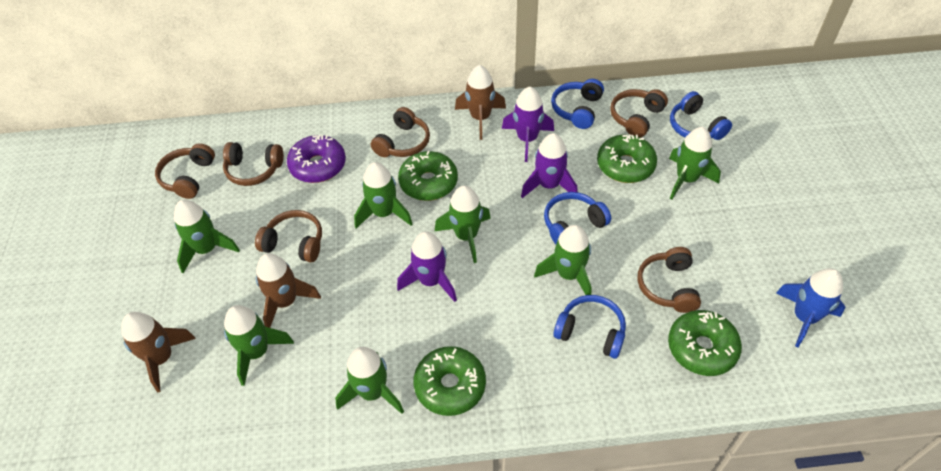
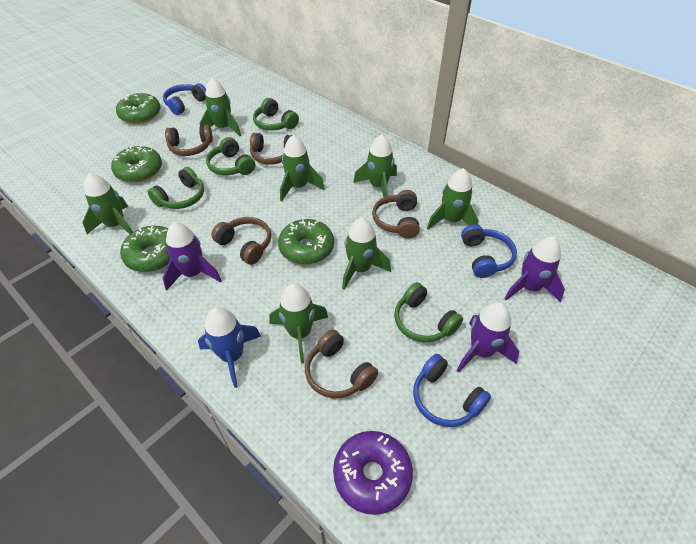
blue headphones: [544,192,611,244] [551,79,604,129] [554,295,626,359] [670,91,732,140] = 4 -> [163,83,206,115] [413,354,491,427] [461,225,517,278] = 3
brown headphones: [155,143,215,199] [223,142,284,186] [255,210,322,262] [371,107,430,157] [610,89,668,138] [638,247,701,313] = 6 -> [165,125,213,156] [211,217,271,265] [250,133,292,165] [305,329,378,399] [372,190,420,239] = 5
brown rocket: [121,312,196,392] [256,253,321,328] [455,65,506,140] = 3 -> none = 0
green headphones: none = 0 -> [148,167,204,209] [206,137,255,175] [253,98,299,131] [394,282,463,342] = 4

